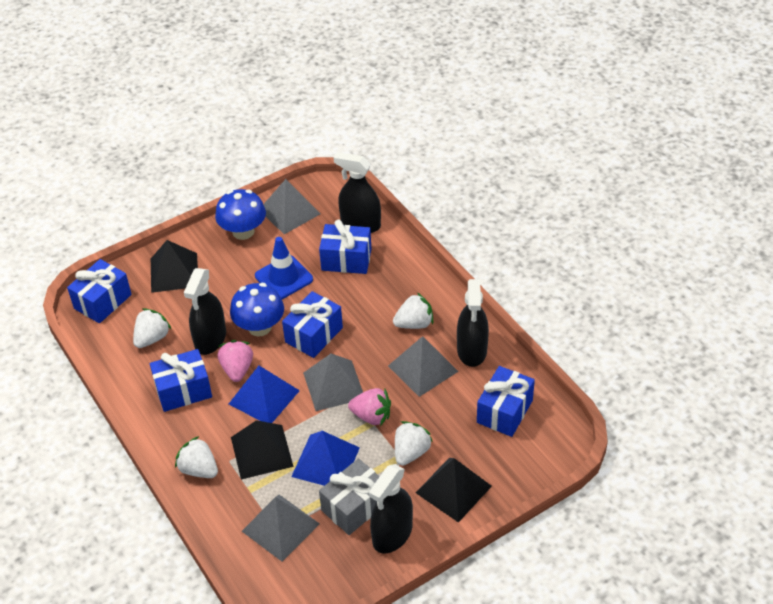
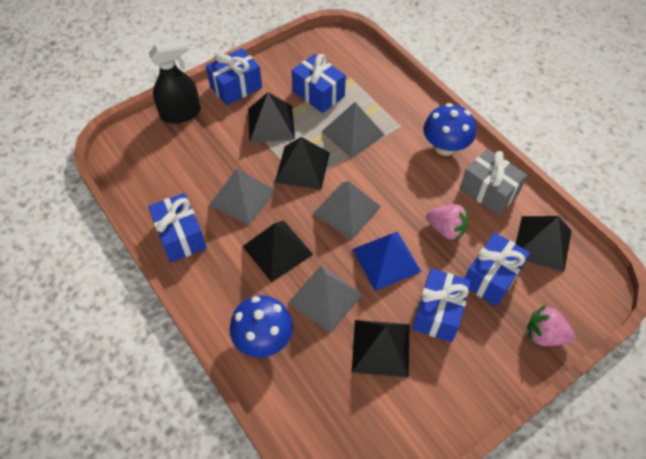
black pyramid: [151,240,198,293] [231,420,294,480] [416,458,492,523] = 3 -> [243,220,314,282] [248,92,295,143] [275,137,330,190] [352,320,409,377] [516,216,572,272] = 5
black spray bottle: [184,268,226,355] [334,152,381,233] [369,464,413,554] [457,279,489,367] = 4 -> [149,39,201,124] = 1
blue pyramid: [229,366,300,423] [291,431,360,486] = 2 -> [353,231,421,291] = 1
blue traffic cone: [255,237,313,299] = 1 -> none = 0
white strawberry: [133,308,171,348] [175,436,218,478] [393,293,433,329] [395,421,433,466] = 4 -> none = 0

